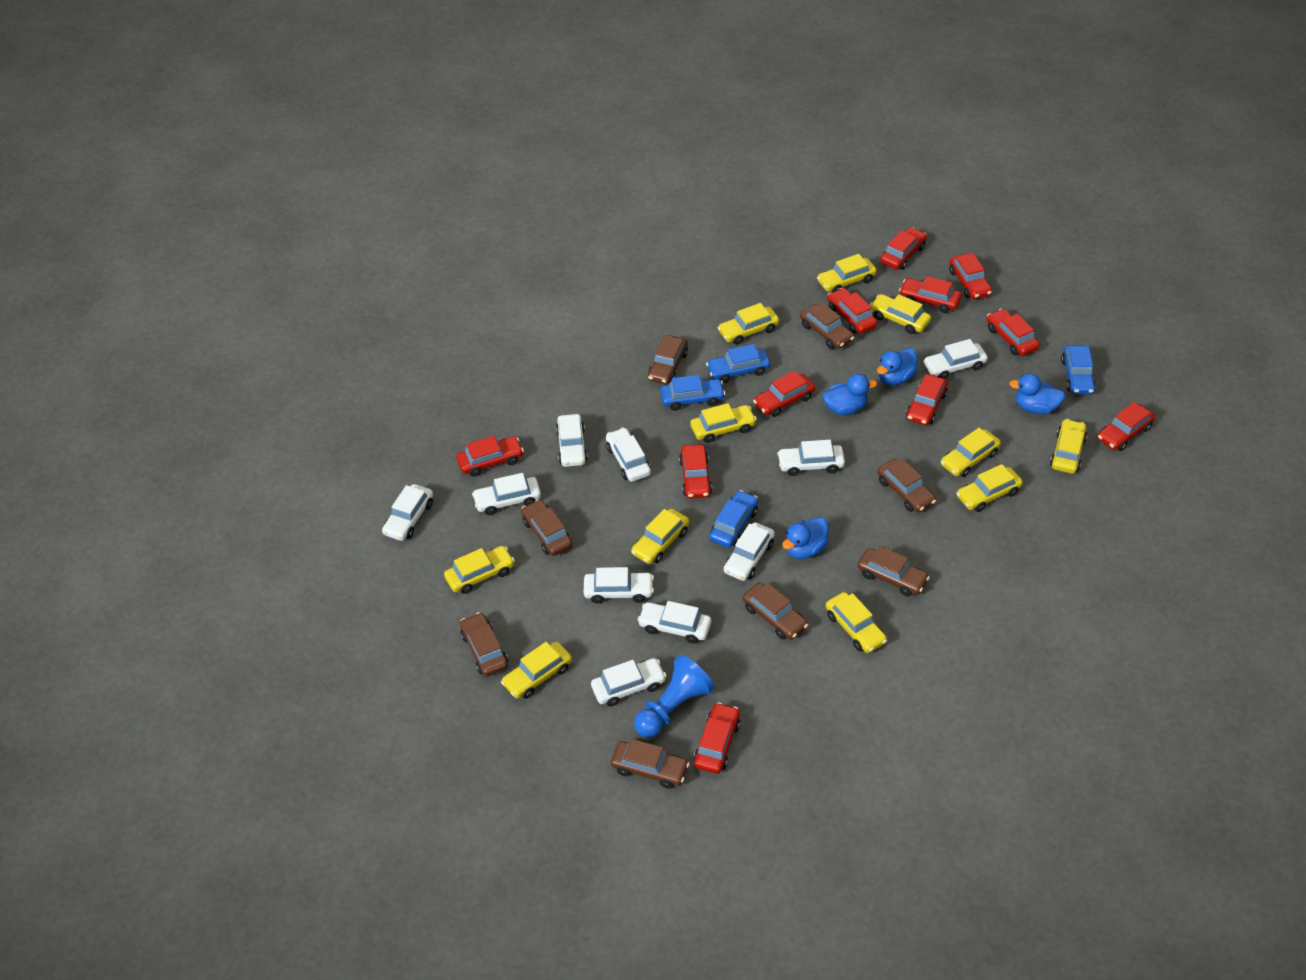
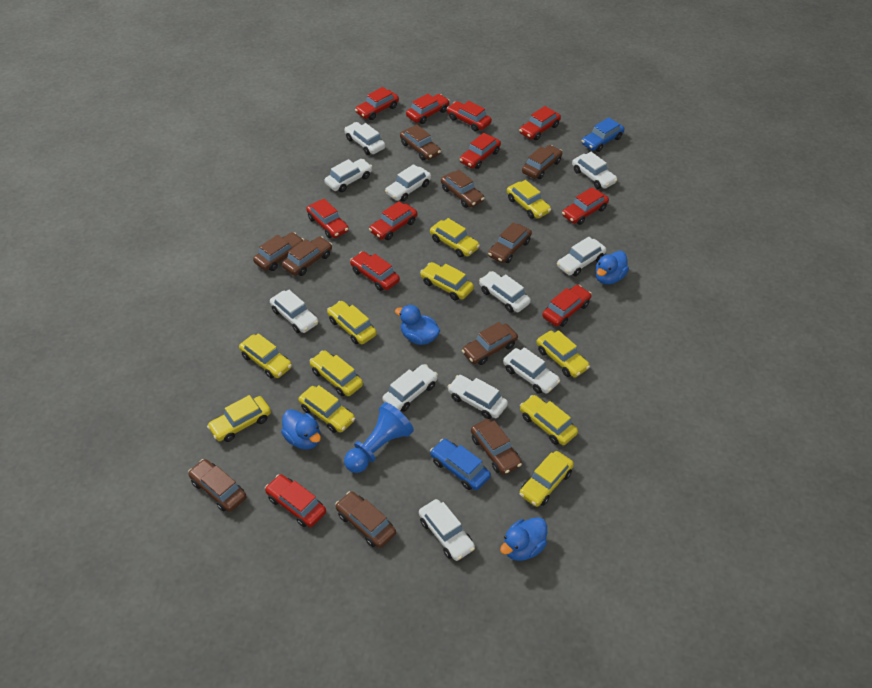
blue car: [660,375,725,411] [706,344,770,383] [709,490,758,548] [1061,345,1096,394] = 4 -> [430,439,491,490] [582,117,624,152] = 2
brown car: [460,612,508,677] [521,499,572,556] [611,739,690,789] [648,335,688,385] [743,583,808,640] [800,302,854,349] [858,546,930,596] [877,459,936,513] = 8 -> [188,459,247,512] [253,232,304,271] [282,236,332,276] [335,491,396,548] [400,125,441,160] [441,170,484,208] [462,322,518,365] [471,419,522,475] [488,222,532,263] [522,145,562,179] = 10
white car: [382,484,433,541] [472,473,541,515] [556,414,588,467] [584,567,654,604] [591,658,666,706] [606,427,651,482] [638,601,711,644] [724,522,775,581] [777,440,845,476] [923,339,988,379] = 10 -> [270,289,318,333] [324,159,373,192] [344,122,385,155] [382,364,438,412] [385,164,431,202] [419,499,475,561] [448,375,508,419] [479,271,531,313] [503,347,560,394] [557,237,606,276] [572,152,618,189] = 11

